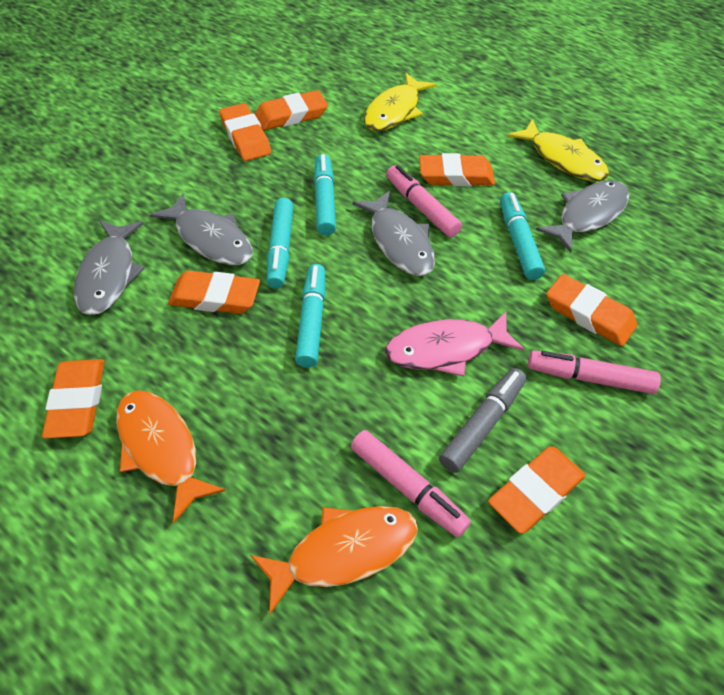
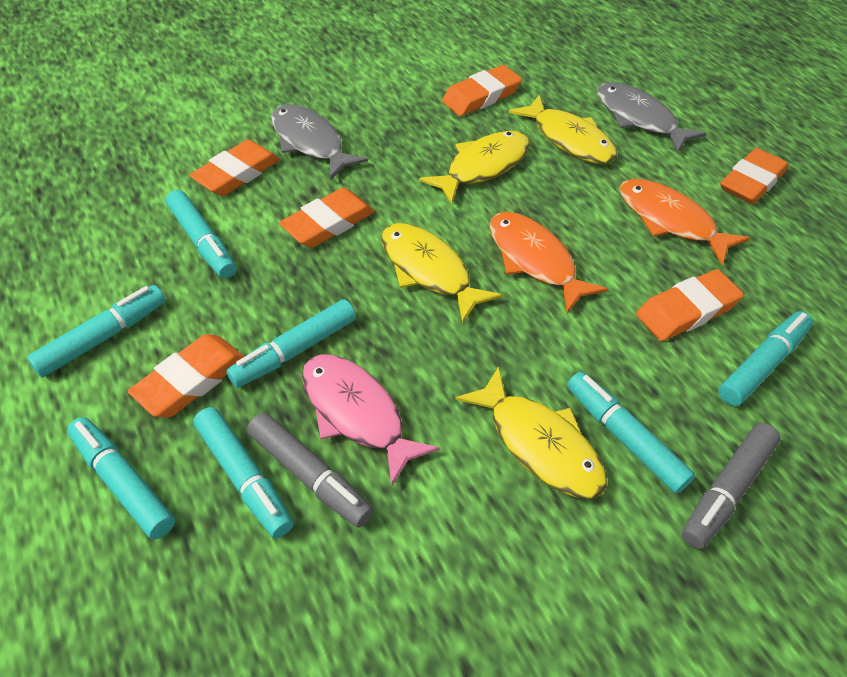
grey fish: [74,221,145,315] [150,193,253,265] [352,191,435,276] [536,181,630,253] = 4 -> [271,104,368,180] [597,82,707,153] = 2
grey marker: [439,368,527,473] = 1 -> [247,413,374,528] [682,423,780,549] = 2
orange eraser: [42,359,104,438] [168,271,260,314] [219,103,271,161] [255,90,328,130] [419,153,495,186] [488,446,586,534] [547,274,637,346] = 7 -> [128,334,245,417] [189,140,280,196] [279,188,375,248] [442,65,522,116] [636,269,744,341] [720,148,788,204] = 6
pink marker: [351,430,471,537] [386,165,462,237] [528,350,661,394] = 3 -> none = 0
turquoise marker: [267,198,294,288] [295,264,325,368] [314,154,336,236] [500,192,545,280] = 4 -> [27,285,166,377] [67,417,175,539] [166,190,236,278] [193,407,293,538] [226,299,356,388] [567,372,695,494] [718,311,813,406] = 7
yellow fish: [364,73,437,131] [507,119,609,181] = 2 -> [381,223,502,324] [419,131,530,204] [455,366,607,499] [509,95,617,164] = 4

